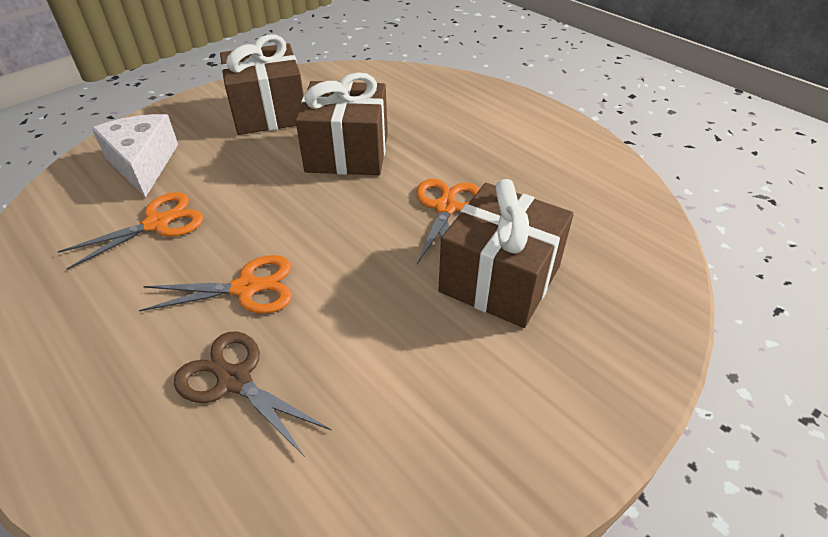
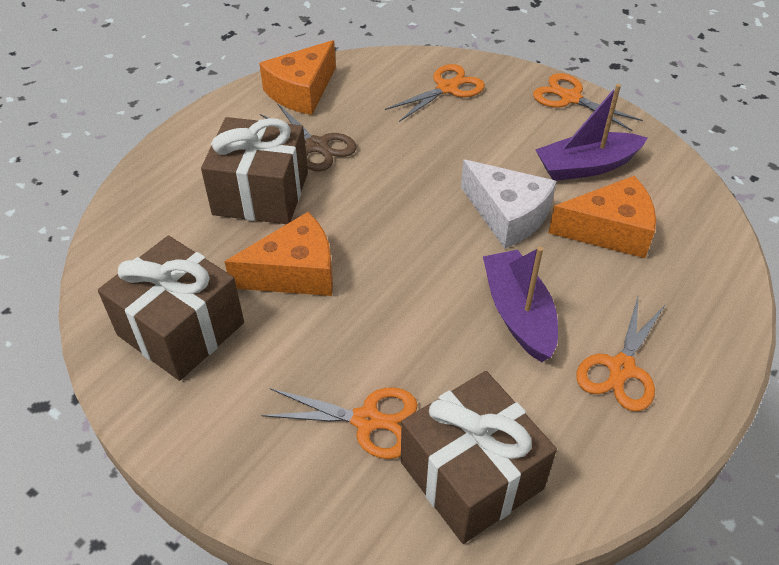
orange cheese: none = 0 -> [224,212,333,296] [259,40,336,115] [548,176,656,258] = 3
orange scissors: [57,192,203,270] [139,255,292,313] [416,179,480,264] = 3 -> [261,387,418,459] [385,64,485,122] [533,73,643,131] [576,297,666,411] = 4
purple boat: none = 0 -> [483,247,558,362] [535,84,647,181] = 2

